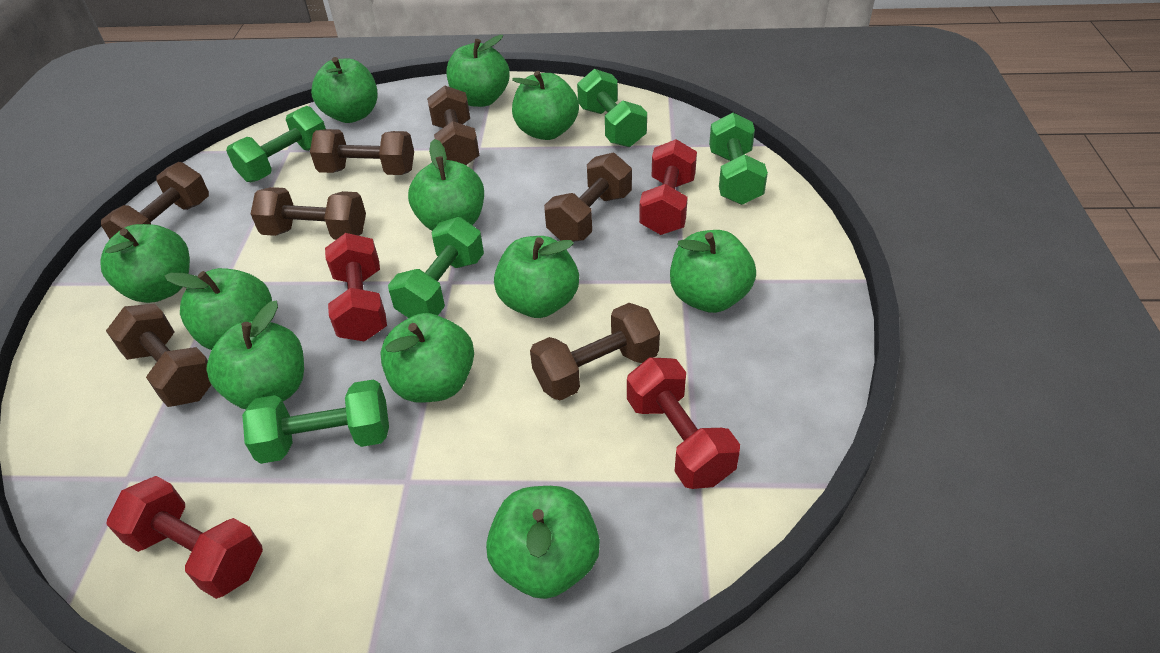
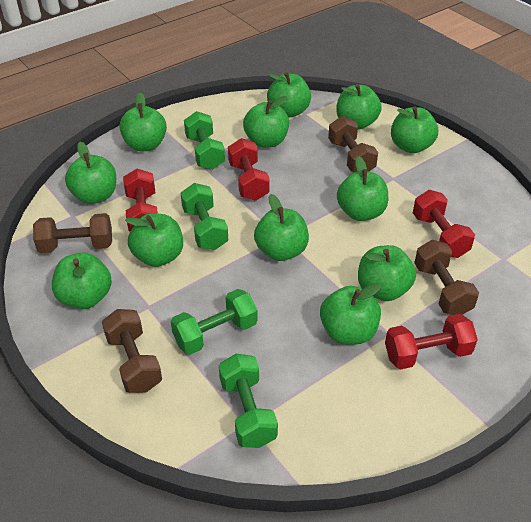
brown dumbbell: [101,162,209,239] [106,304,212,407] [251,187,366,240] [310,129,414,175] [427,86,480,165] [530,303,660,400] [544,153,632,242] = 7 -> [33,213,112,253] [102,309,162,393] [328,116,378,172] [414,240,479,315] = 4
green apple: [100,224,190,303] [165,268,272,350] [206,301,304,409] [311,57,377,123] [380,313,474,403] [408,139,484,231] [447,35,510,107] [486,486,600,599] [494,236,579,318] [512,71,579,140] [670,230,756,313] = 11 -> [52,252,112,309] [65,142,116,204] [119,93,167,151] [125,213,183,267] [243,96,289,148] [254,194,309,261] [267,72,311,118] [320,283,382,345] [336,84,382,129] [337,156,388,221] [358,245,416,301] [391,106,438,153] = 12
green dumbbell: [226,106,326,182] [242,379,389,464] [388,217,484,318] [577,69,647,147] [709,113,768,205] = 5 -> [171,289,258,355] [181,183,228,250] [184,111,225,170] [219,354,278,448] = 4

